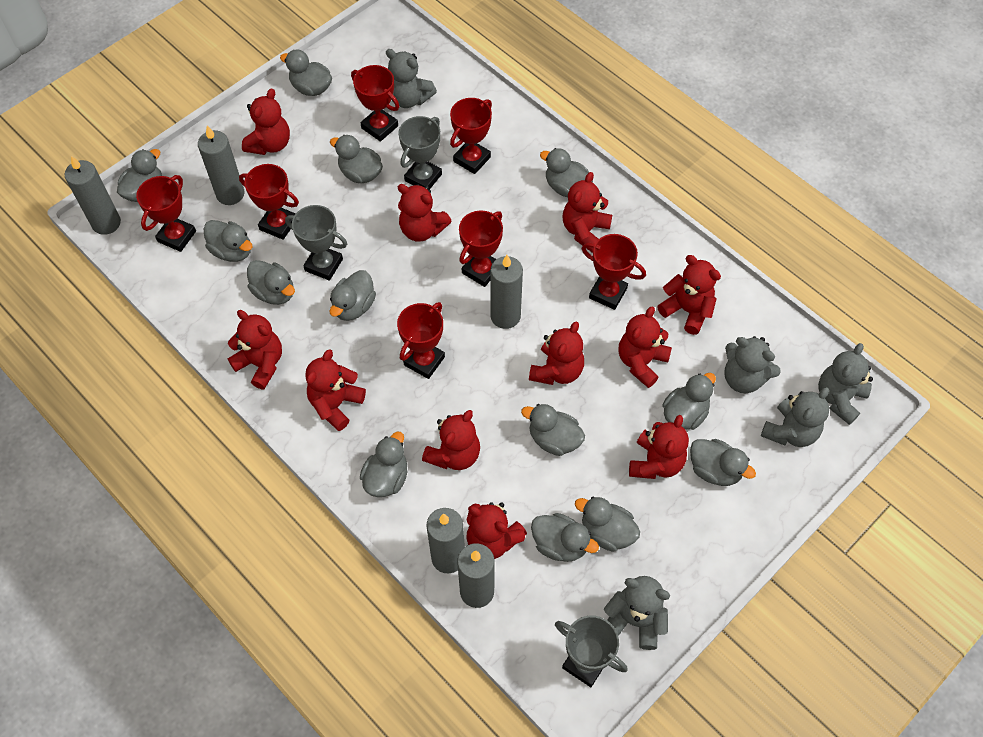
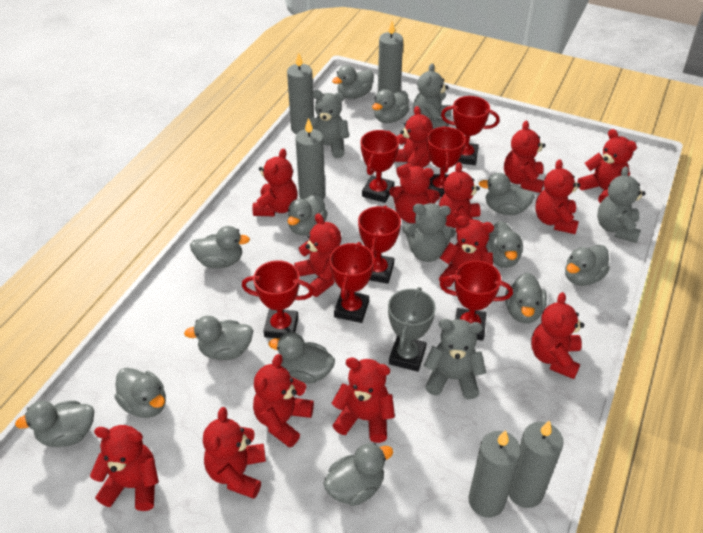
grey trophy: [285,205,347,281] [399,116,442,189] [555,615,628,687] = 3 -> [388,287,436,372] = 1
red teddy bear: [228,310,282,389] [242,88,290,155] [305,349,366,431] [398,184,452,242] [422,410,480,470] [466,502,527,559] [529,321,584,385] [563,172,612,253] [618,306,672,388] [629,415,689,479] [657,255,721,335] = 11 -> [90,425,159,511] [203,407,266,499] [253,148,298,216] [253,354,314,448] [294,213,341,297] [331,358,395,443] [389,166,440,223] [394,106,433,178] [439,162,481,233] [439,216,494,287] [504,121,545,193] [531,292,585,379] [535,159,580,234] [577,129,637,203] = 14

